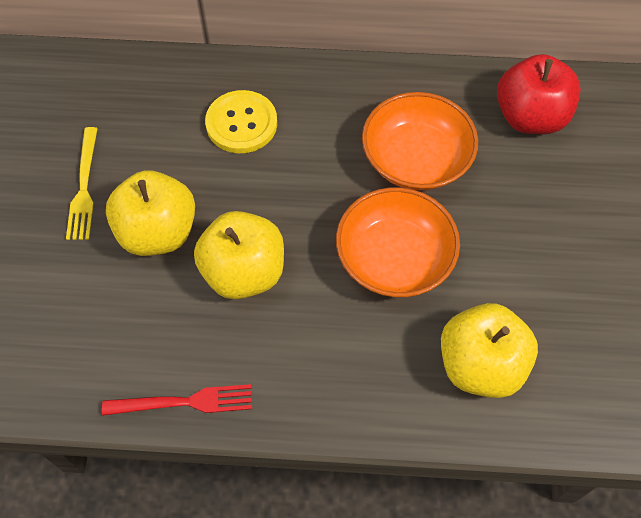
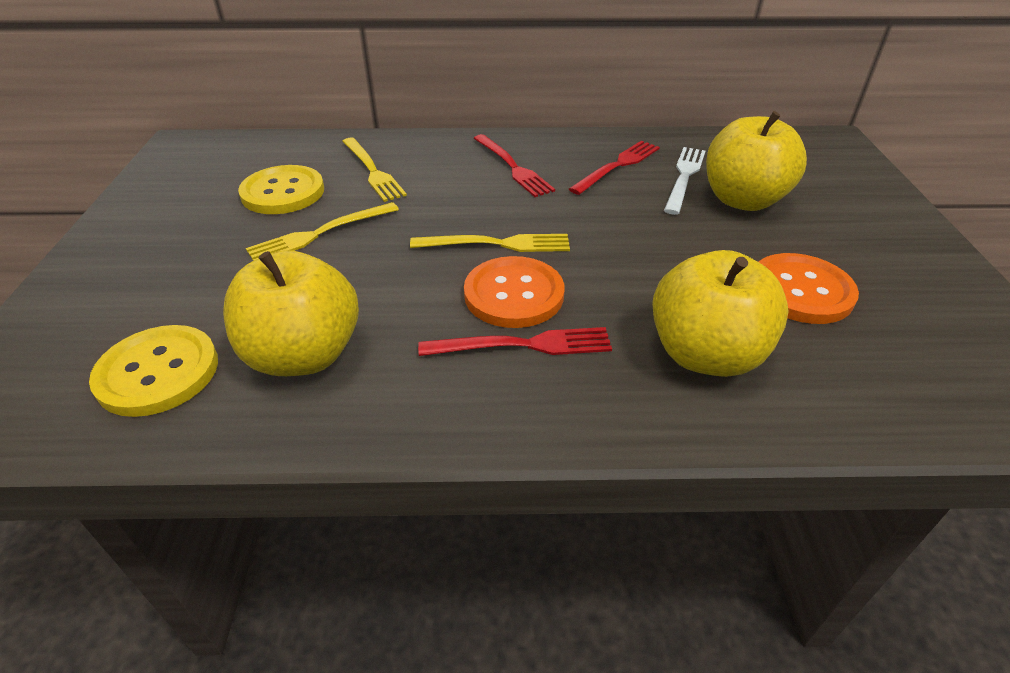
orange bowl: [336,187,460,297] [362,92,478,191] = 2 -> none = 0
orange button: none = 0 -> [464,256,564,328] [759,253,859,324] = 2
red apple: [497,54,581,134] = 1 -> none = 0
red fork: [102,384,252,416] = 1 -> [418,327,612,356] [474,134,555,197] [569,141,660,195] = 3
white fork: none = 0 -> [664,147,705,215] = 1
yellow button: [205,90,277,153] = 1 -> [89,325,218,417] [238,165,324,214] = 2
yellow fork: [66,127,98,240] = 1 -> [246,202,399,261] [342,138,407,202] [410,234,570,252] = 3

